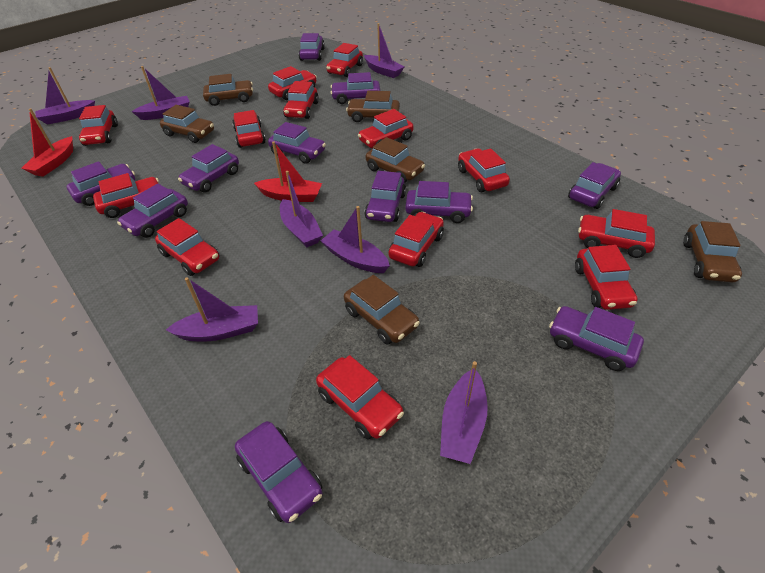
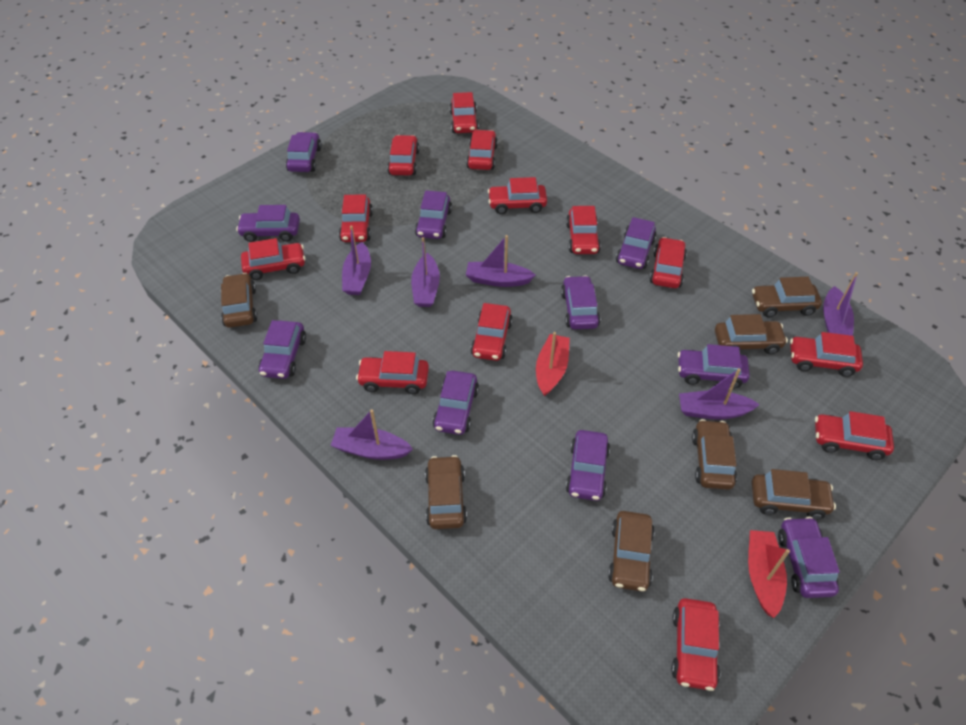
brown car: [160,105,214,143] [203,74,253,106] [344,275,420,345] [346,91,400,122] [366,137,425,183] [683,221,742,283] = 6 -> [221,273,257,328] [425,455,467,529] [608,511,655,592] [692,419,737,490] [715,314,788,355] [752,277,822,317] [752,469,836,520] = 7
purple boat: [35,67,95,125] [131,66,190,120] [166,277,258,342] [280,171,323,247] [321,206,390,273] [364,23,404,78] [440,361,488,464] = 7 -> [330,409,413,460] [342,226,371,295] [411,237,440,307] [466,235,536,287] [679,368,760,420] [823,272,858,336] = 6
purple car: [67,161,135,206] [117,183,188,238] [178,144,239,192] [235,421,323,523] [268,122,326,163] [299,33,325,61] [331,72,380,104] [365,171,406,222] [405,181,473,223] [549,306,644,371] [568,162,621,209] = 11 -> [236,205,300,242] [258,320,306,379] [286,132,322,172] [415,190,452,239] [432,371,479,435] [561,275,600,329] [566,430,610,501] [616,217,657,269] [678,344,750,388] [778,517,840,598] = 10

